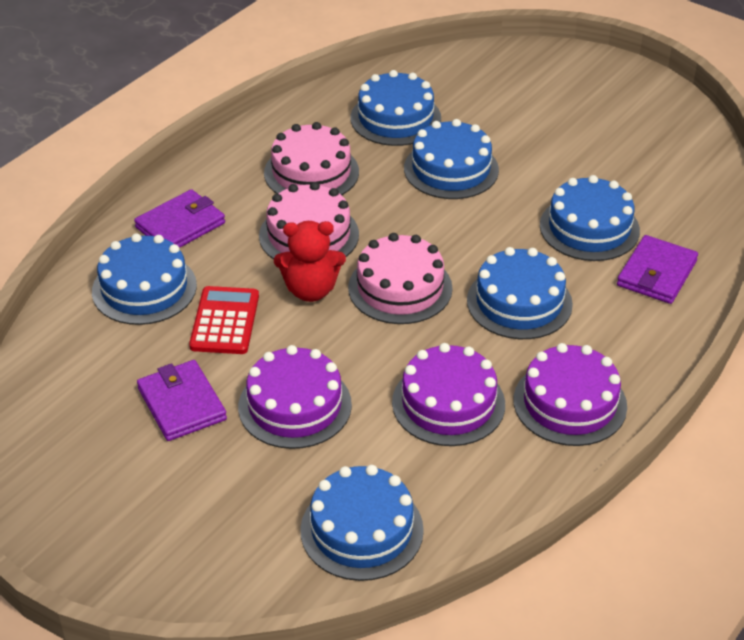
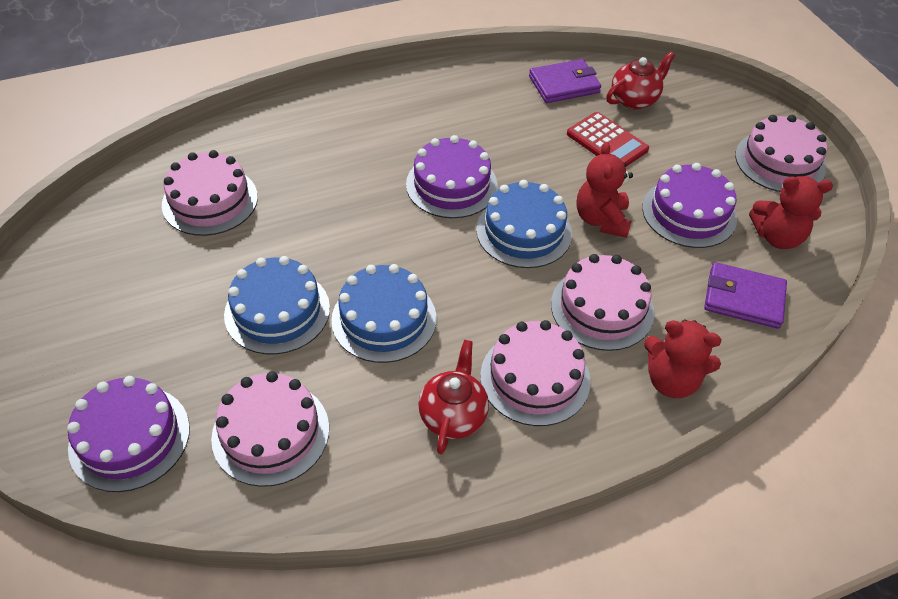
blue cake: [92,233,197,325] [300,465,424,581] [351,70,441,146] [404,119,499,199] [467,247,573,339] [540,175,640,261] = 6 -> [224,256,330,354] [331,264,436,363] [476,180,572,268] = 3
pink cake: [259,182,359,260] [264,122,359,195] [348,233,453,324] = 3 -> [162,150,258,236] [211,371,329,487] [480,320,591,426] [551,254,655,351] [735,115,827,192] = 5
purple wallet: [134,189,225,248] [137,360,227,441] [617,235,698,304] = 3 -> [529,59,601,103] [704,262,787,329] = 2
red teapot: none = 0 -> [418,340,489,454] [606,52,675,109] = 2
red teddy bear: [274,221,346,302] = 1 -> [576,142,633,238] [644,320,721,398] [749,176,833,249] = 3

